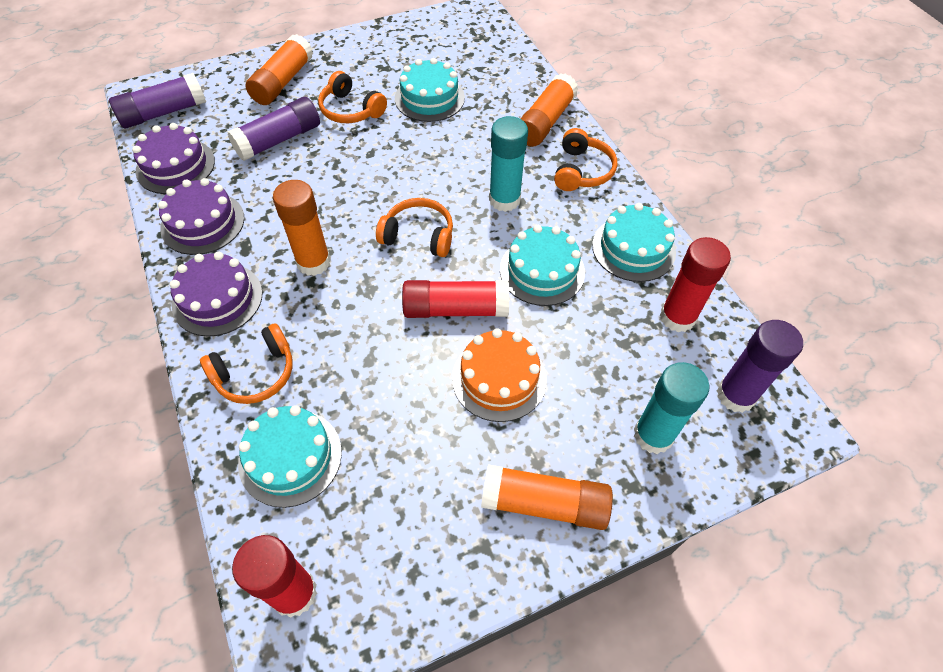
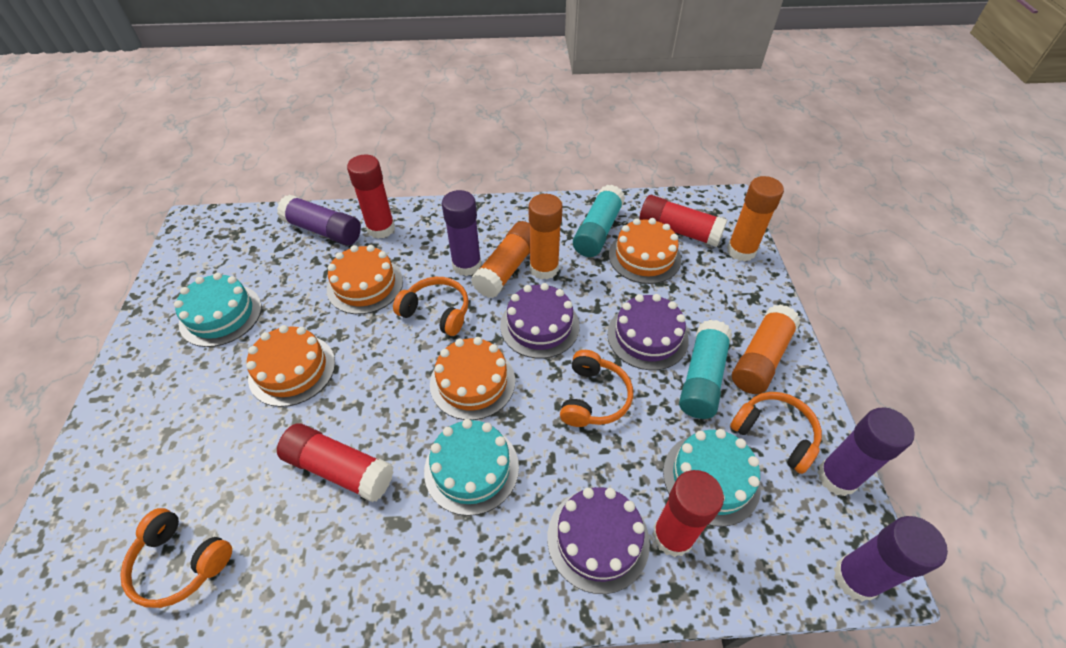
orange cake: [452,328,547,422] = 1 -> [246,325,335,407] [327,245,403,314] [430,337,515,420] [609,218,681,284] = 4
purple glue stick: [109,73,206,128] [227,97,320,161] [717,320,803,413] = 3 -> [277,195,361,245] [442,190,482,276] [818,407,915,496] [834,516,948,601] = 4
red glue stick: [232,535,317,618] [402,280,509,318] [660,237,731,332] = 3 -> [277,424,393,502] [347,154,395,239] [640,195,727,247] [652,470,724,557] = 4
turquoise cake: [238,405,342,508] [395,58,465,122] [500,225,585,306] [592,203,676,282] = 4 -> [174,273,262,347] [424,419,519,516] [663,429,761,527] = 3

